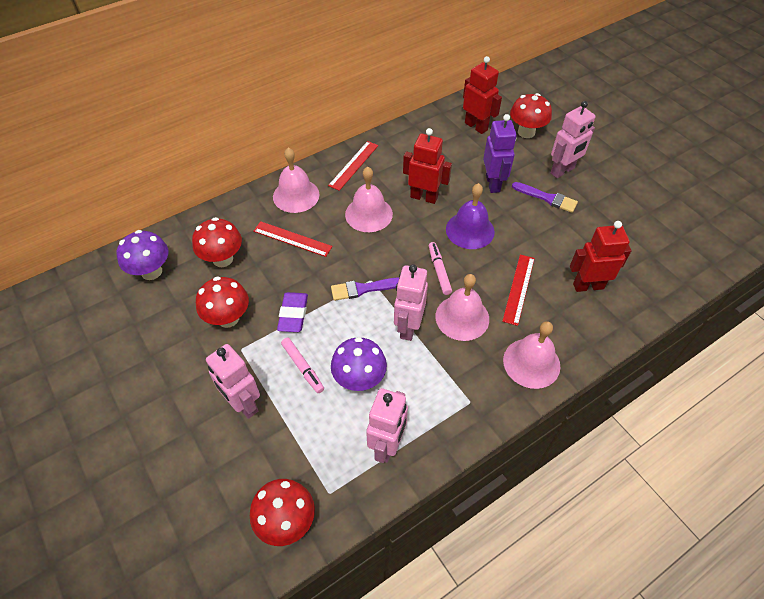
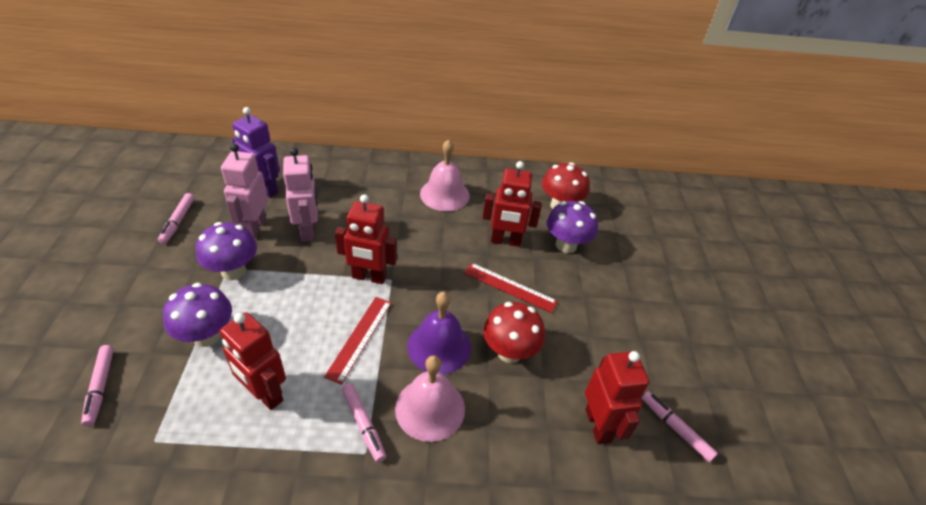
pink bell: [273,147,320,213] [345,167,393,232] [435,274,489,341] [503,321,560,389] = 4 -> [395,355,465,442] [420,139,470,211] = 2
pink marker: [281,338,324,393] [429,242,452,295] = 2 -> [81,345,114,426] [158,193,194,244] [342,383,386,462] [642,392,718,462] = 4
pink robot: [206,344,260,419] [366,388,408,463] [394,264,428,341] [551,101,596,178] = 4 -> [221,143,268,238] [283,148,318,241] = 2
purple brush: [331,277,399,301] [512,182,578,213] = 2 -> none = 0
purple eraser: [277,292,308,332] = 1 -> none = 0
purple mushroom: [117,230,168,280] [331,337,387,391] = 2 -> [163,283,232,347] [196,222,257,280] [546,201,598,253] = 3
red mushroom: [192,217,242,267] [196,277,249,328] [250,479,315,546] [510,93,552,138] = 4 -> [483,302,545,363] [542,162,590,209] = 2
red robot: [403,128,452,204] [463,56,502,134] [570,221,632,292] = 3 -> [220,312,286,410] [335,194,397,284] [483,161,542,247] [585,351,649,444] = 4
red ruler: [253,221,333,257] [328,141,378,191] [502,255,535,326] = 3 -> [324,297,392,385] [464,263,558,313] = 2

